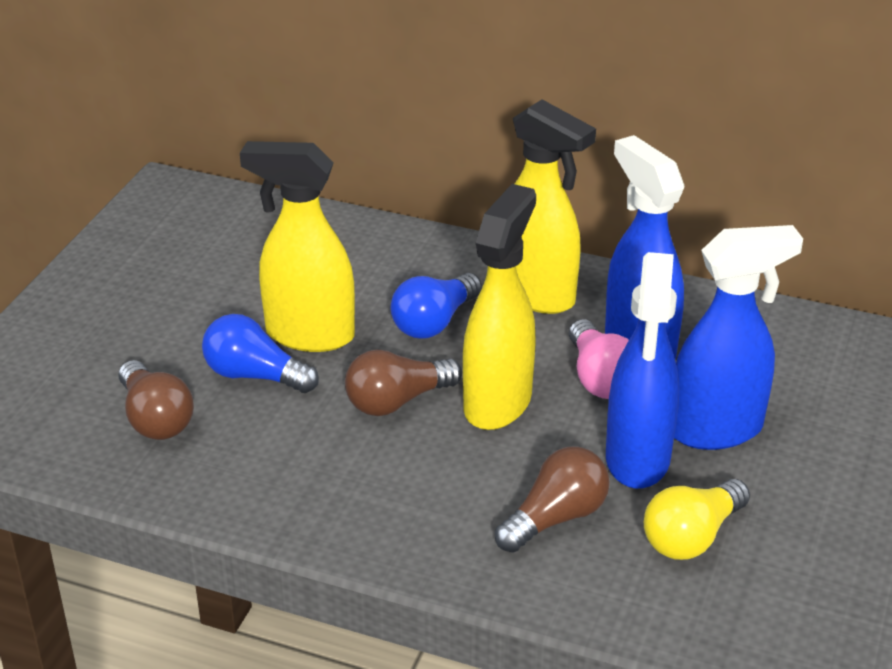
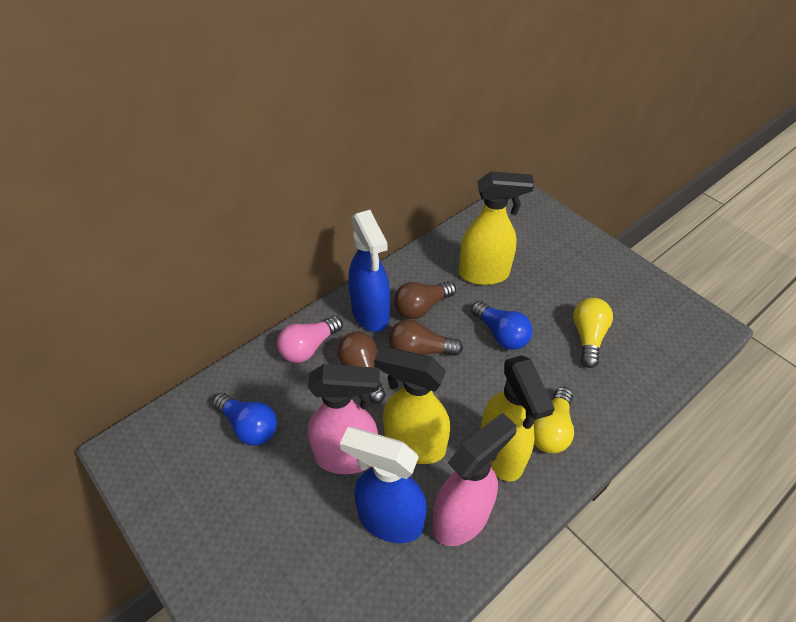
blue spray bottle: [605,135,684,359] [606,252,679,489] [674,225,803,450] = 3 -> [340,427,427,543] [349,210,390,332] = 2
pink spray bottle: none = 0 -> [308,364,380,474] [433,412,517,546] = 2
yellow light bulb: [644,479,750,560] = 1 -> [533,387,574,453] [573,298,613,368] = 2

